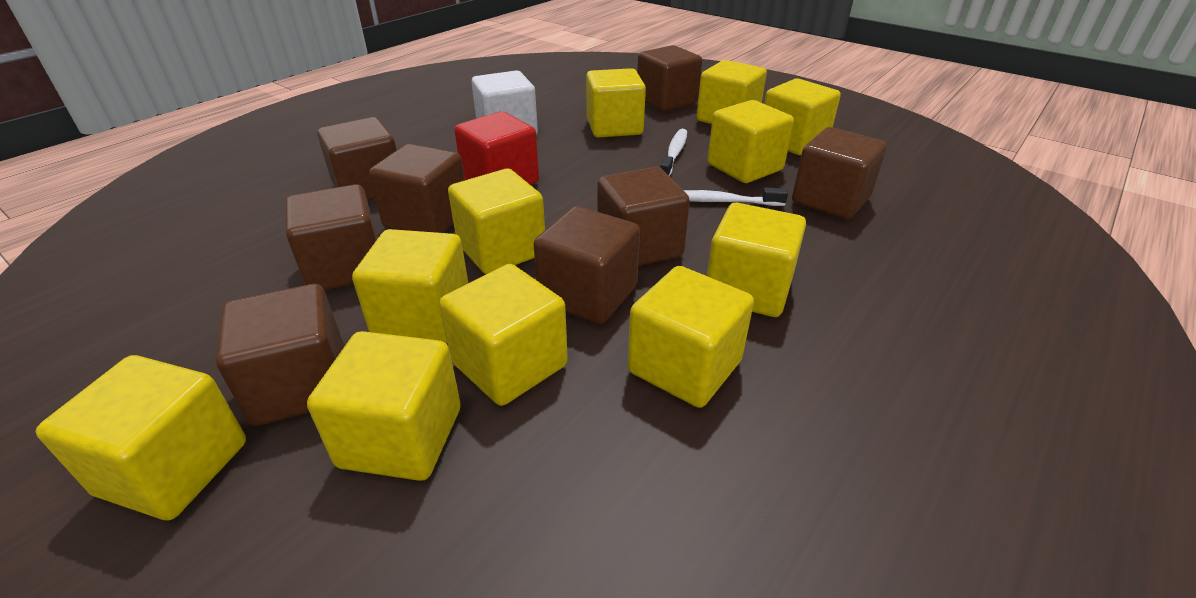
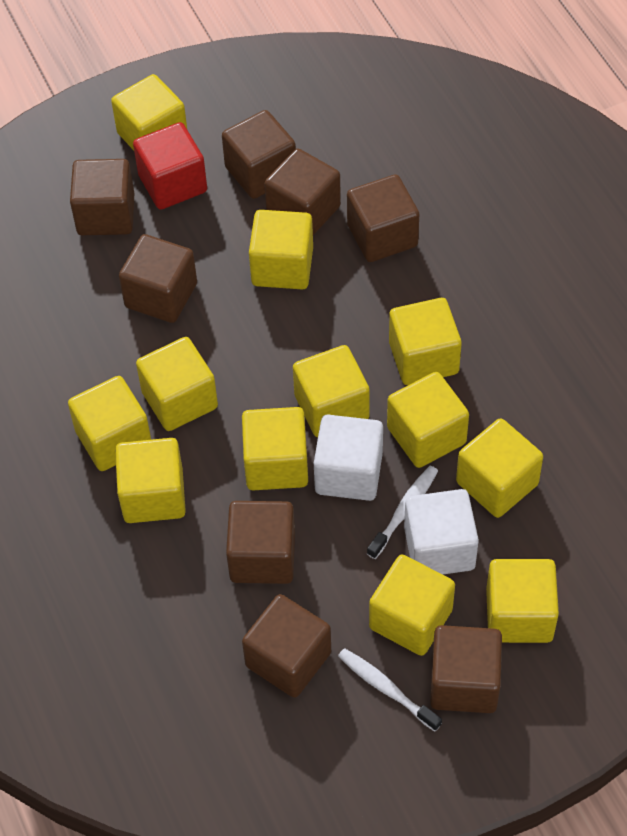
white cube: [472,71,538,135] = 1 -> [314,415,383,501] [404,489,479,575] = 2
yellow cube: [36,355,246,520] [307,331,461,481] [352,229,468,343] [439,264,568,406] [448,169,545,274] [586,68,646,138] [628,266,754,408] [697,60,767,124] [707,203,806,317] [708,100,794,183] [764,78,841,155] = 11 -> [68,376,151,471] [111,74,187,150] [115,438,186,523] [136,337,218,431] [242,407,308,490] [249,210,313,289] [293,345,370,437] [369,555,455,656] [387,372,469,468] [389,298,462,385] [456,418,543,518] [486,559,559,643] = 12

